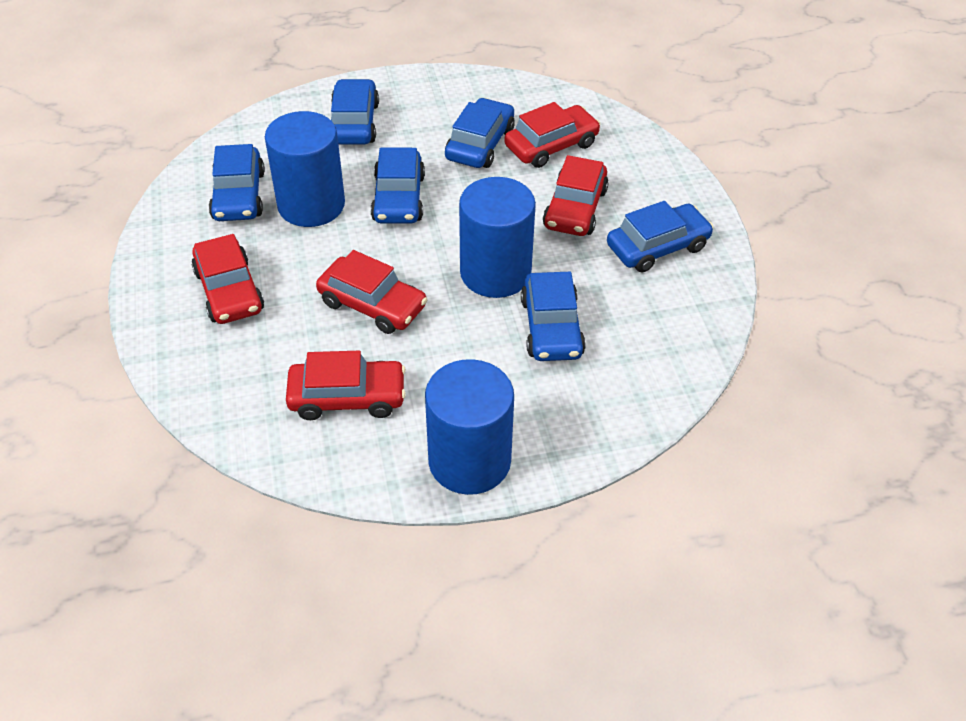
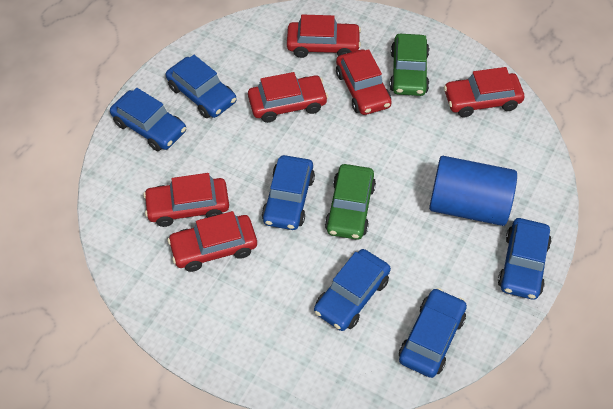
blue cylinder: [265,111,345,227] [425,359,514,495] [459,177,536,298] = 3 -> [429,156,517,226] = 1
green car: none = 0 -> [325,164,376,240] [390,34,429,96] = 2
red car: [191,234,264,324] [286,351,406,420] [316,250,427,334] [504,102,600,168] [543,155,609,236] = 5 -> [143,173,229,227] [168,211,257,272] [248,72,328,123] [287,15,361,58] [336,49,392,115] [444,67,524,117] = 6

